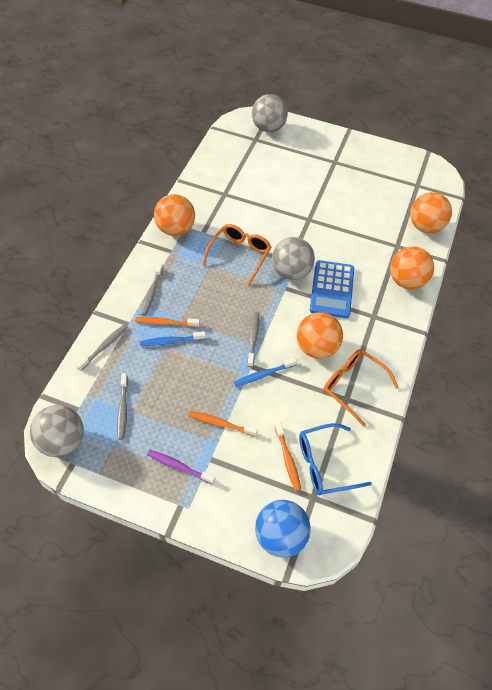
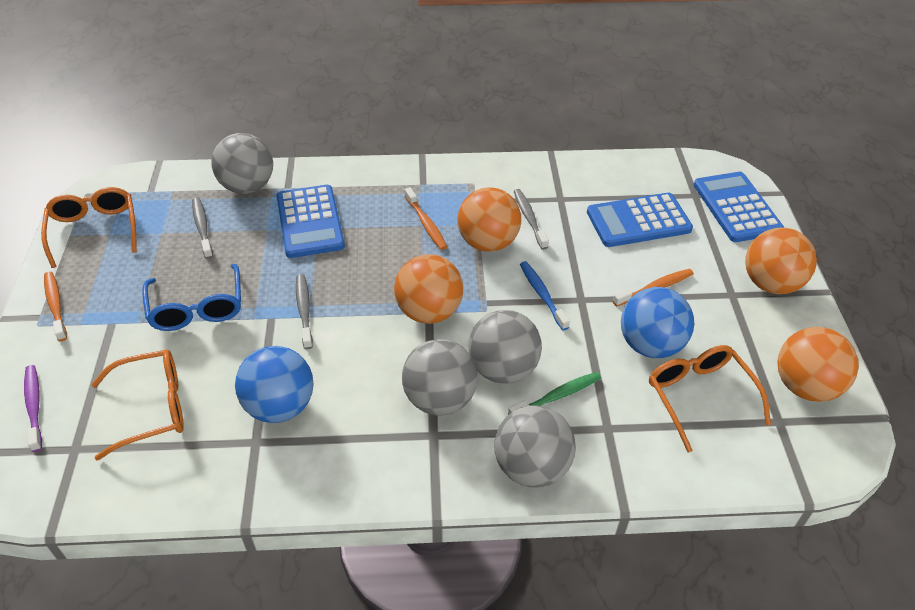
blue ball: [255,500,311,558] = 1 -> [235,346,313,423] [621,287,694,358] = 2
blue calculator: [310,260,354,318] = 1 -> [276,185,345,258] [587,193,693,247] [694,172,784,242] = 3
blue toothbrush: [140,331,206,346] [234,357,297,387] = 2 -> [520,261,570,330] = 1
green toothbrush: none = 0 -> [508,372,601,415] = 1
grey ball: [30,405,84,457] [252,94,288,133] [272,237,315,280] = 3 -> [212,133,273,194] [402,339,478,416] [468,310,542,384] [494,405,576,488] = 4
grey toothbrush: [76,324,128,371] [117,373,128,440] [141,263,163,316] [247,312,259,367] = 4 -> [192,198,213,259] [296,274,313,349] [514,189,549,250] = 3
orange glasses: [202,224,271,285] [323,349,399,427] = 2 -> [41,187,137,268] [91,349,184,460] [649,345,771,453] = 3

